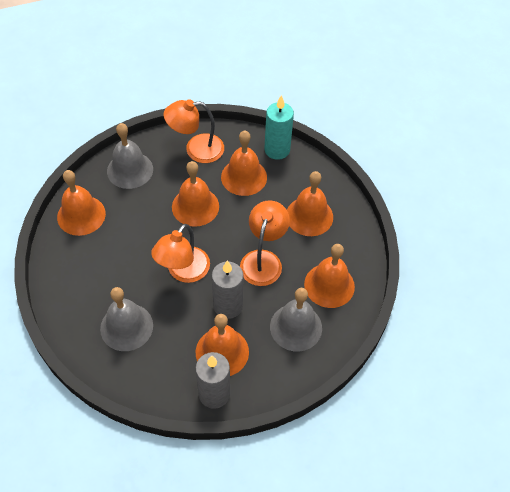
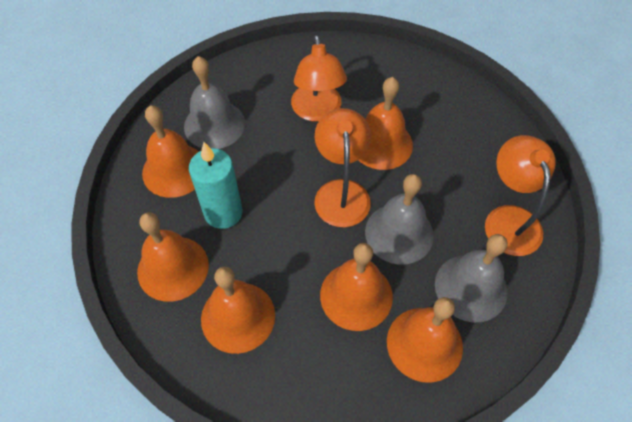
grey candle: [195,352,230,409] [212,260,243,319] = 2 -> none = 0

